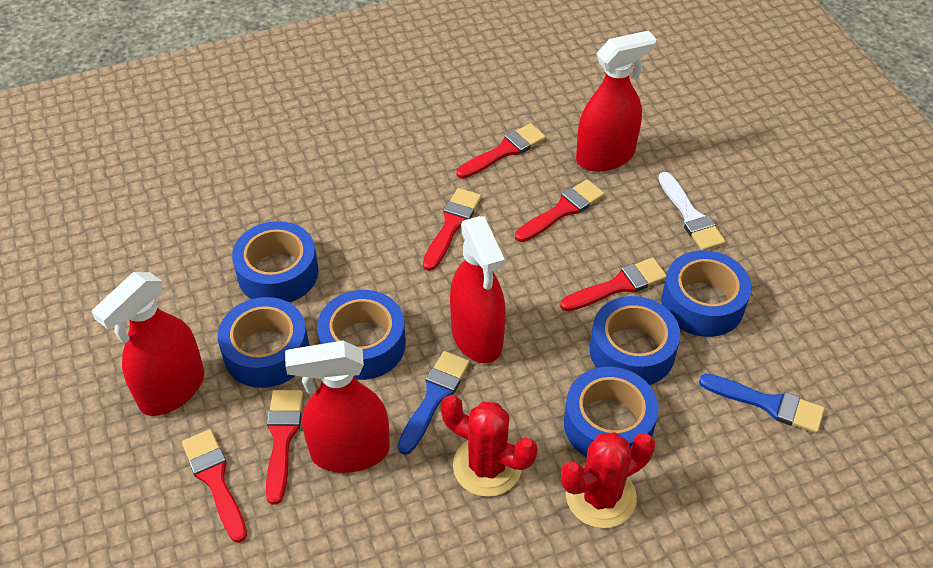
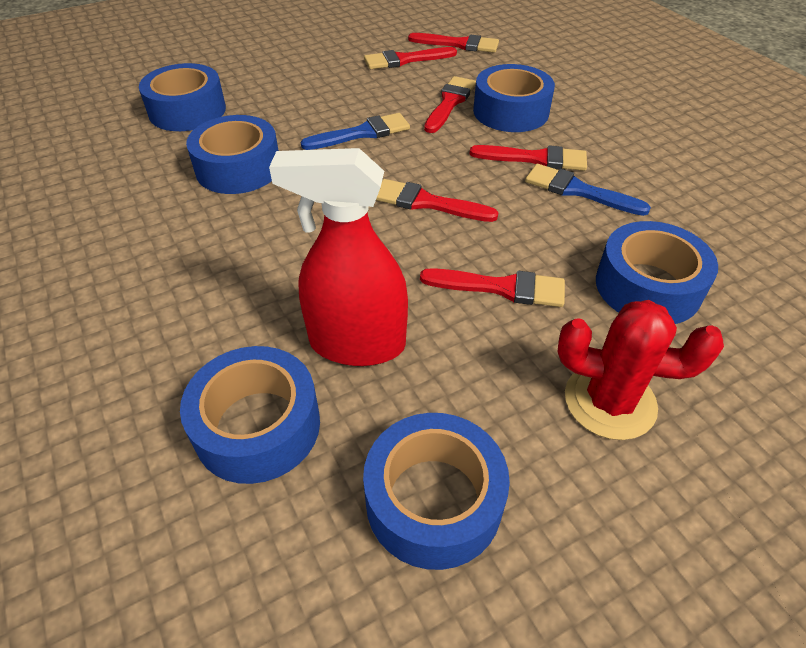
red cactus: [441,395,538,497] [561,432,655,528] = 2 -> [558,300,724,440] = 1
red spray bottle: [91,272,204,416] [285,340,390,473] [450,216,506,363] [576,30,656,172] = 4 -> [269,148,408,366] = 1
white brush: [658,172,726,250] = 1 -> none = 0

